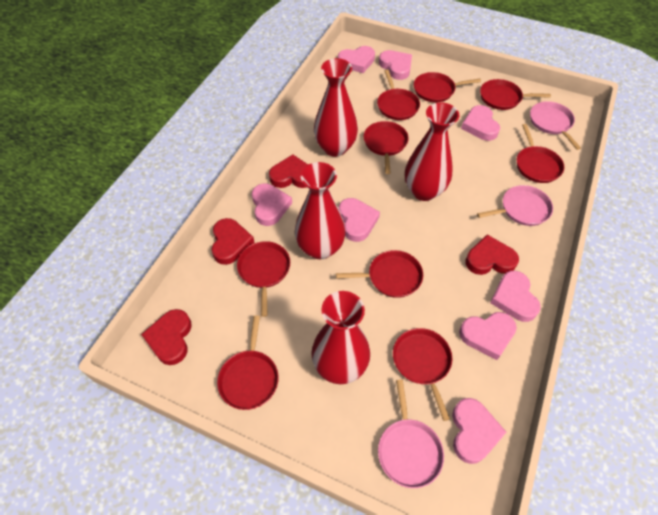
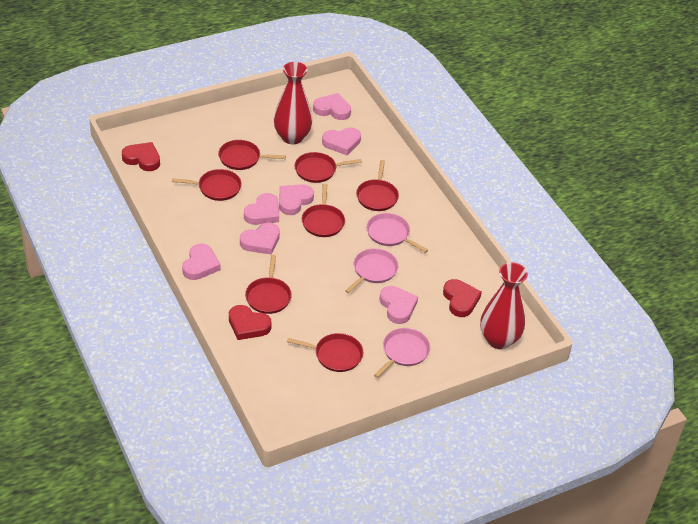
pink heart: [252,184,292,226] [338,46,375,73] [339,198,380,242] [379,50,412,80] [452,398,506,464] [459,312,517,360] [461,105,500,141] [490,271,541,322] = 8 -> [182,243,221,280] [240,223,280,255] [244,193,279,225] [279,184,314,215] [313,93,351,120] [322,127,361,155] [379,286,418,324] = 7
red heart: [141,309,192,365] [212,218,254,265] [269,155,308,188] [466,235,519,275] = 4 -> [122,142,160,171] [229,305,272,340] [443,279,482,317] = 3
red pan: [217,316,279,410] [237,241,290,317] [336,250,423,298] [363,121,409,174] [377,70,420,120] [393,328,453,421] [414,72,481,102] [480,79,551,110] [517,124,564,183] = 9 -> [172,169,242,201] [218,140,286,170] [245,255,292,314] [287,333,363,372] [294,152,362,183] [302,184,345,237] [356,160,399,211] = 7
red vase: [295,162,345,259] [311,291,370,384] [314,58,358,157] [405,103,459,201] = 4 -> [274,62,313,144] [480,262,528,349] = 2

